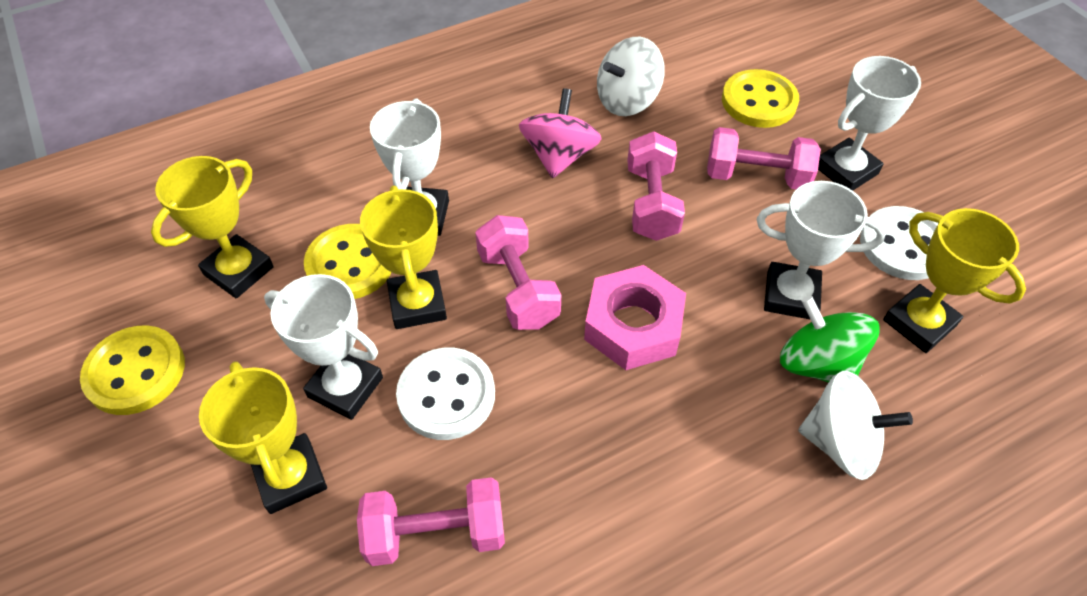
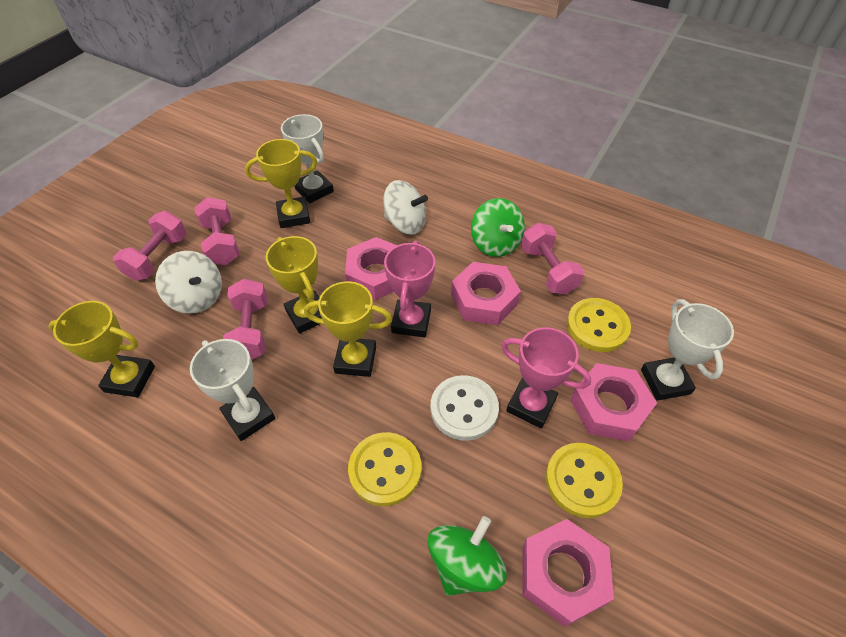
green spinning top: [780,296,880,383] = 1 -> [428,516,507,596] [471,198,525,257] = 2
pink nut: [584,265,686,370] = 1 -> [345,237,397,300] [451,262,521,325] [522,519,614,627] [571,363,657,442] = 4
pink spinning top: [519,88,602,178] = 1 -> none = 0
pink trophy: none = 0 -> [384,240,435,337] [501,327,591,428] = 2
white button: [396,348,495,440] [860,206,938,280] = 2 -> [430,375,499,441] = 1
white trophy: [264,274,383,420] [370,98,449,236] [757,181,886,320] [818,56,921,191] = 4 -> [190,339,275,441] [281,114,334,203] [641,299,734,401] = 3

